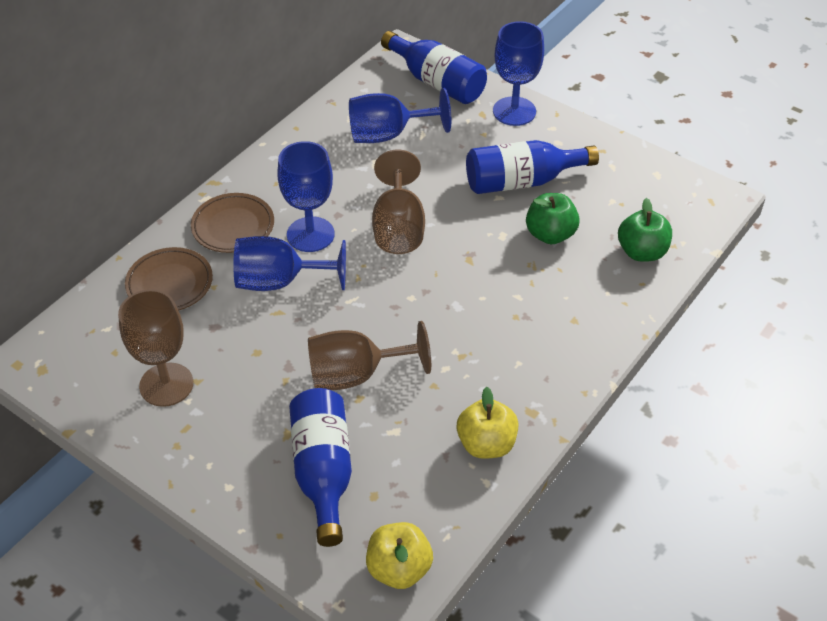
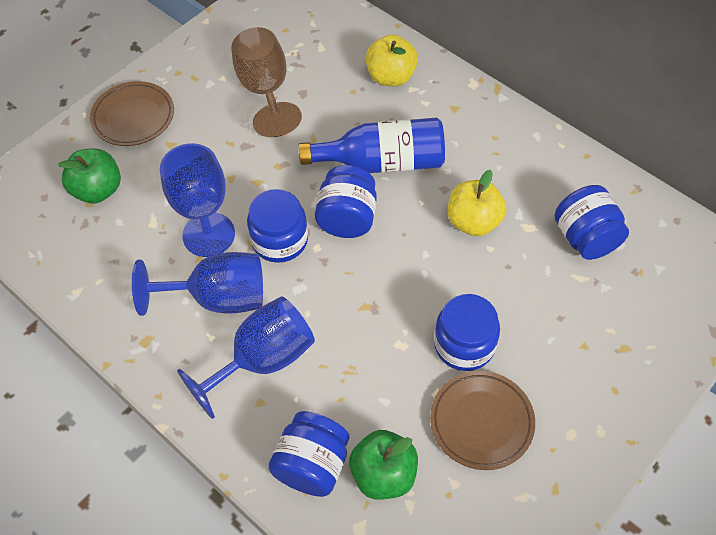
blue bottle: [289,388,352,547] [381,31,487,104] [466,140,599,194] = 3 -> [299,117,445,173] = 1
blue goblet: [233,236,346,291] [277,141,335,252] [349,88,451,143] [493,21,544,126] = 4 -> [132,252,263,316] [160,143,235,257] [177,296,315,419] = 3
blue jar: none = 0 -> [247,189,308,263] [268,411,349,497] [315,165,377,238] [434,294,500,371] [554,185,629,260] = 5
brown goblet: [118,289,193,407] [308,321,431,390] [372,149,425,254] = 3 -> [231,27,302,137] = 1

